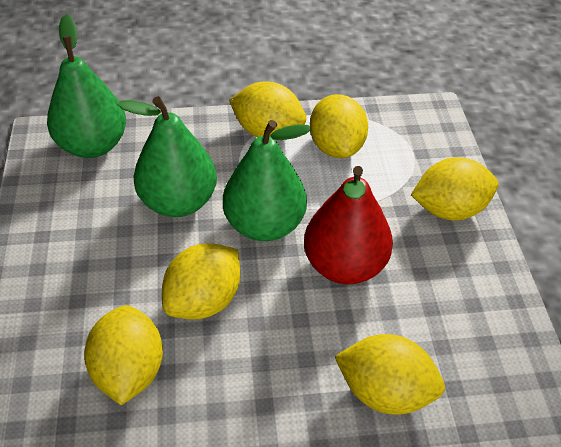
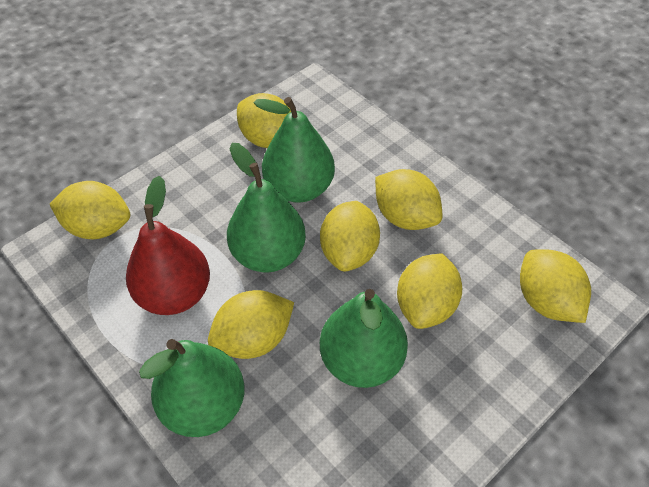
green pear: [47,15,126,158] [118,96,217,217] [223,120,311,241] = 3 -> [139,339,245,437] [227,143,306,273] [254,97,335,202] [320,289,408,388] = 4
yellow lemon: [84,305,163,405] [162,243,240,320] [229,81,306,137] [310,94,368,158] [334,334,445,415] [411,157,498,221] = 6 -> [50,181,130,239] [208,290,294,359] [237,93,291,148] [320,201,380,272] [375,169,443,230] [397,254,462,329] [520,249,591,323] = 7

